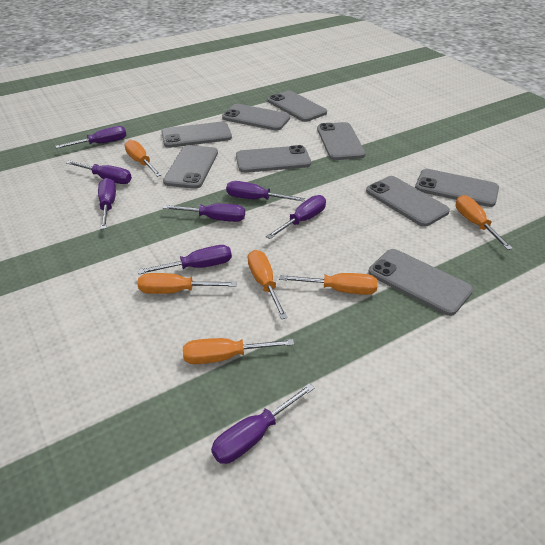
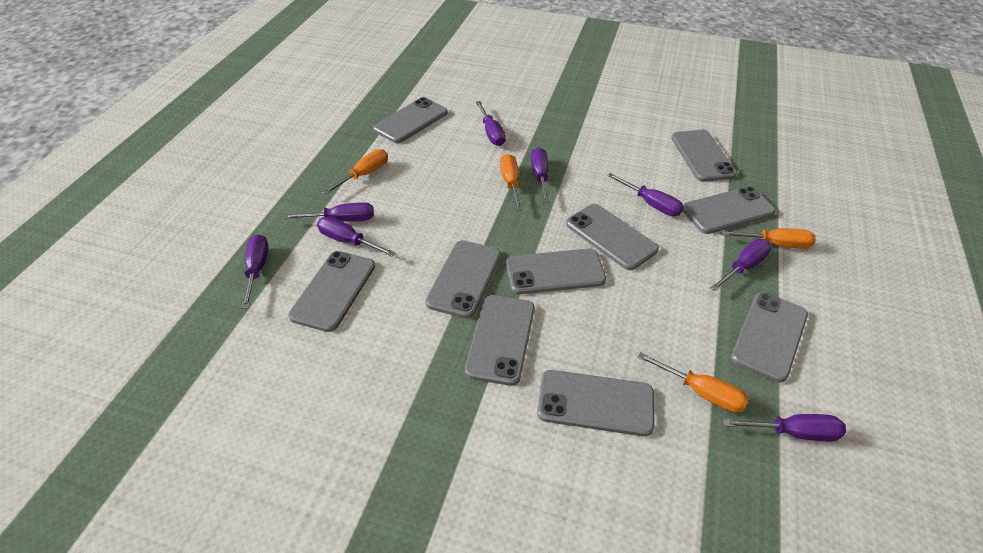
grey phone: [161,122,232,148] [163,145,218,189] [222,104,290,131] [236,145,311,173] [268,91,327,122] [317,122,366,160] [366,176,450,227] [368,249,473,316] [415,169,499,207] = 9 -> [288,251,375,332] [373,97,448,143] [425,240,501,318] [465,295,535,386] [506,249,606,295] [537,370,654,436] [566,204,659,270] [671,130,737,182] [683,186,776,234] [731,292,808,382] = 10
orange screwdriver: [125,140,161,177] [137,273,237,294] [183,338,294,364] [248,250,288,319] [279,273,378,295] [456,195,513,250] = 6 -> [322,149,388,195] [500,154,522,211] [637,352,749,413] [720,228,816,249] = 4

